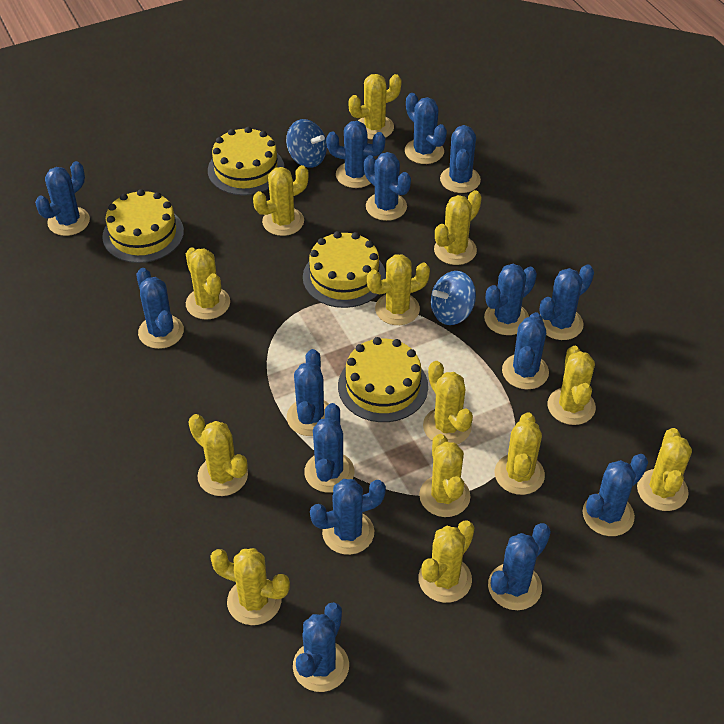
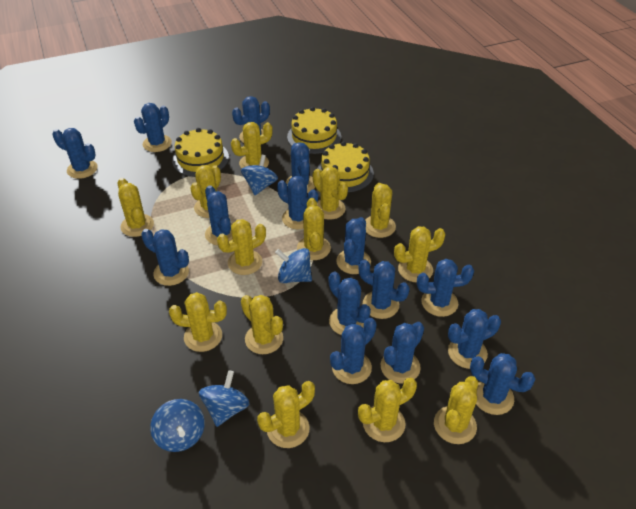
blue spinning top: [286,119,327,168] [431,271,476,325] = 2 -> [150,399,205,452] [199,370,250,427] [241,155,278,195] [275,248,312,283] = 4
yellow cake: [102,189,184,263] [208,127,284,195] [303,231,386,308] [338,337,428,422] = 4 -> [172,128,229,177] [287,107,341,154] [317,141,374,192] = 3

